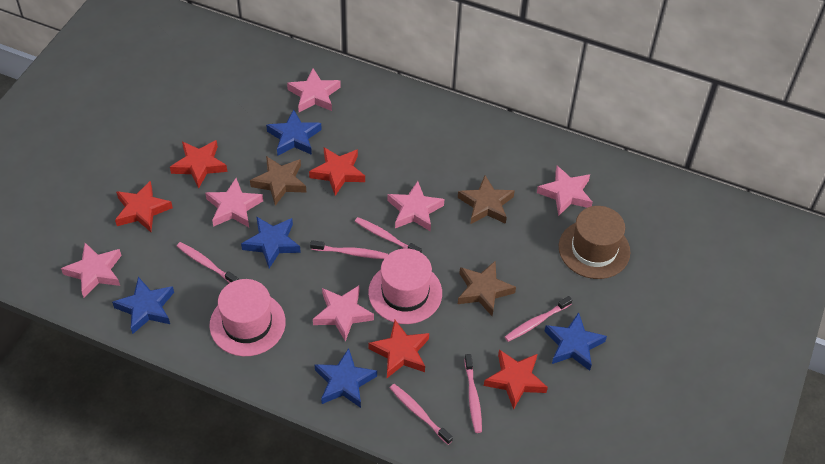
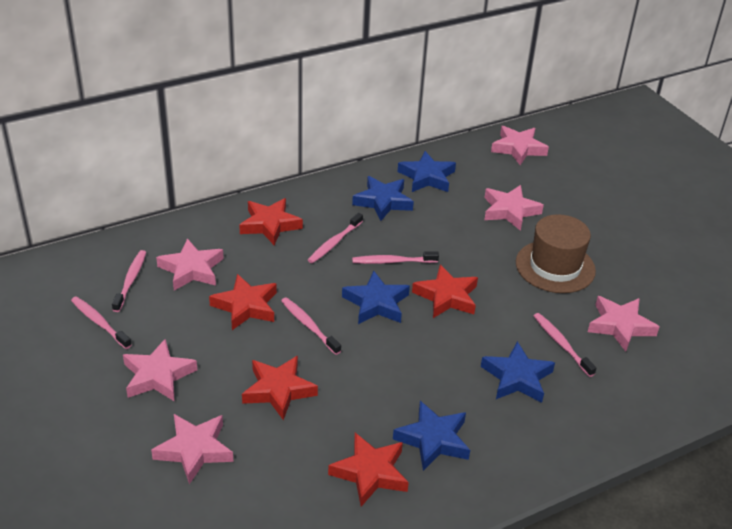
brown star: [250,156,307,206] [458,176,515,224] [458,261,516,316] = 3 -> none = 0
pink hat: [209,279,286,356] [368,248,442,324] = 2 -> none = 0

